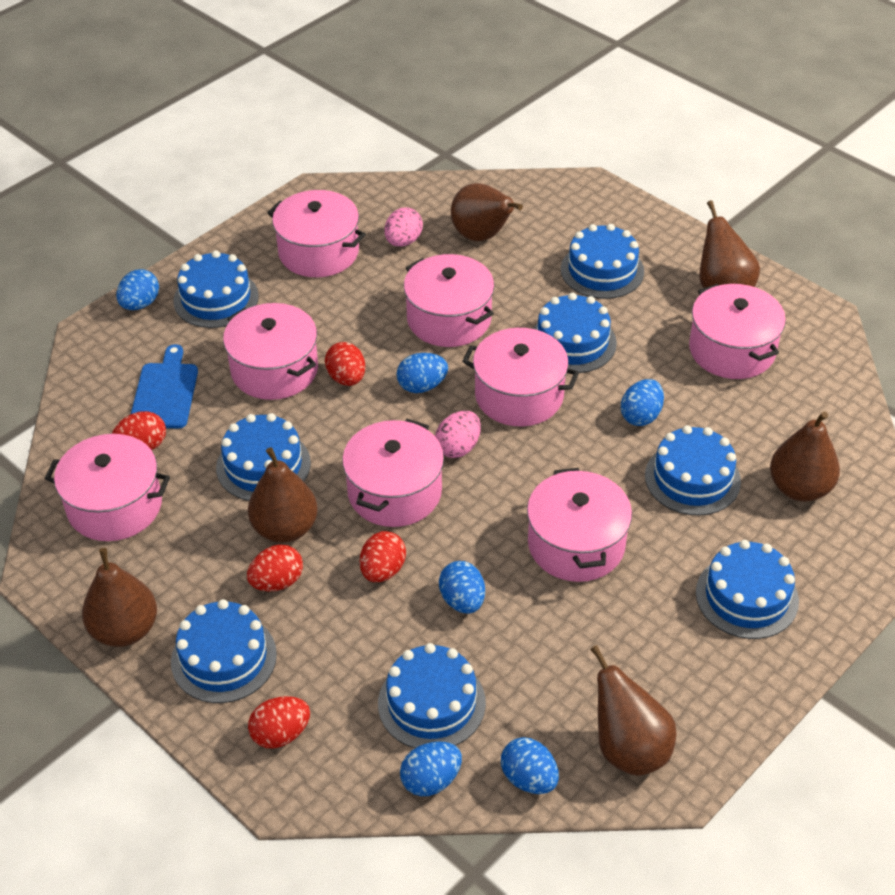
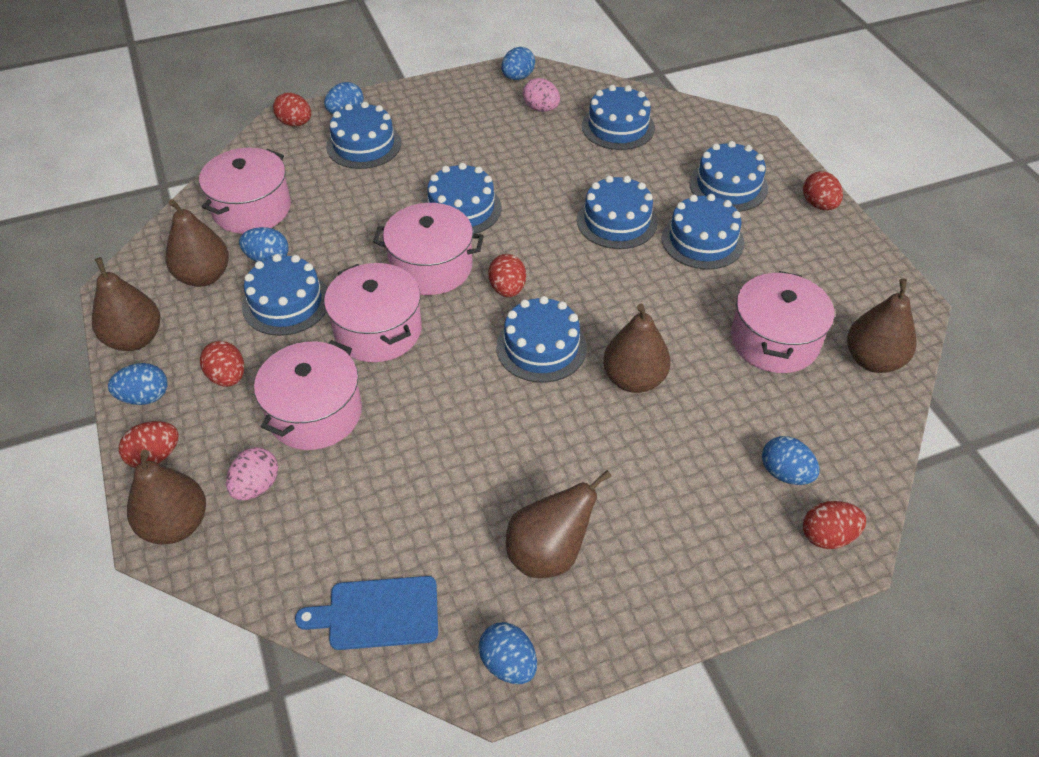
pink pot: [44,434,170,541] [223,303,318,400] [267,190,366,277] [342,419,444,527] [404,254,494,347] [462,328,579,426] [527,468,632,582] [689,284,786,379] = 8 -> [199,148,291,234] [254,340,362,450] [324,263,422,362] [373,203,484,295] [731,271,834,373] = 5
red egg: [112,411,166,450] [247,544,303,592] [248,696,310,748] [325,342,365,386] [360,531,406,582] = 5 -> [119,421,179,468] [200,341,244,387] [273,93,311,126] [488,254,526,297] [803,171,843,210] [803,501,866,549] = 6

